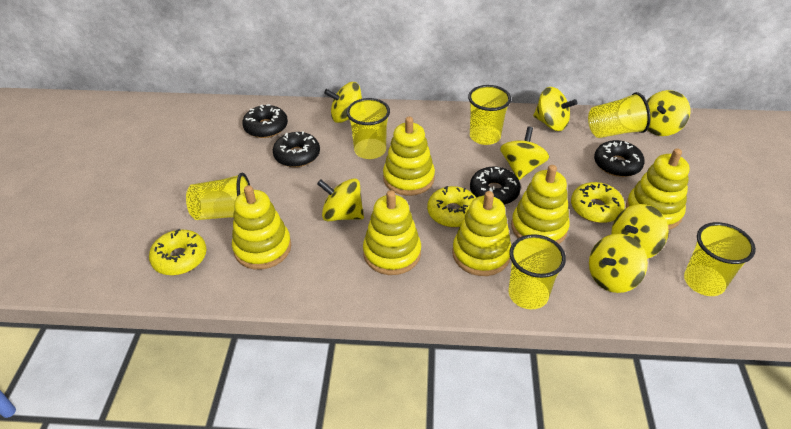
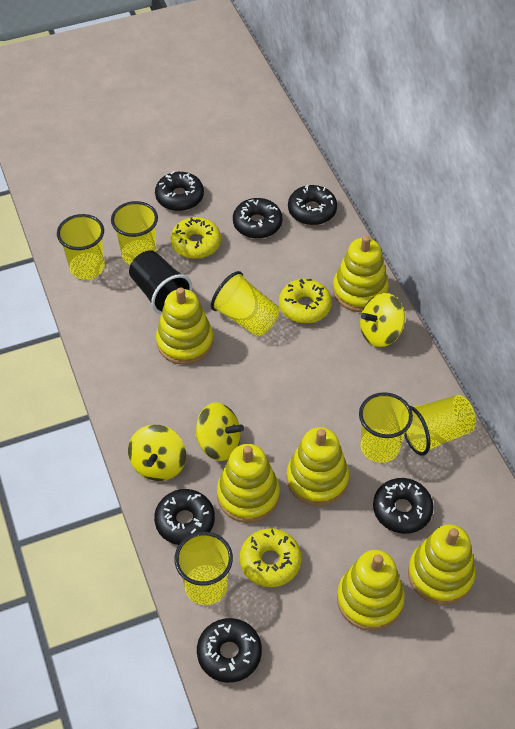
black cup: none = 0 -> [129,250,192,314] = 1
black donut: [242,104,288,138] [273,131,320,167] [470,167,521,205] [594,140,645,177] = 4 -> [154,489,215,545] [155,171,204,211] [197,618,262,683] [233,198,282,239] [288,185,337,225] [373,478,434,534] = 6
yellow spinning top: [317,178,364,221] [324,82,362,123] [500,127,549,180] [533,87,577,131] [589,234,648,293] [611,204,669,259] [647,90,690,136] = 7 -> [128,425,186,481] [195,402,244,461] [360,293,405,347] = 3

